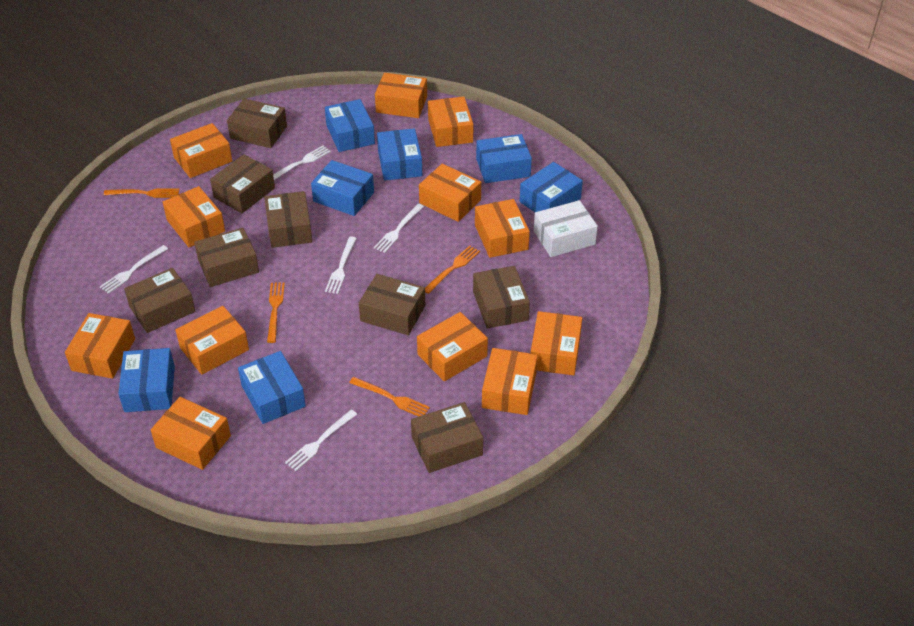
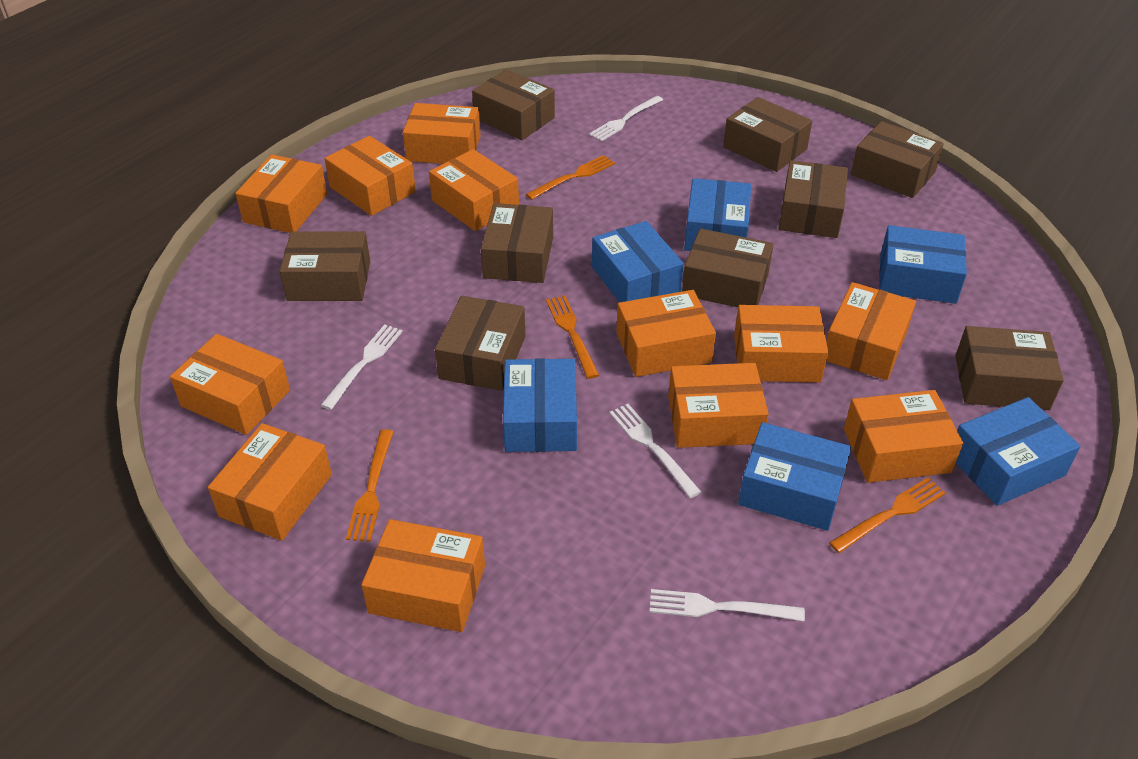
blue box: [118,348,175,412] [238,351,306,424] [311,160,374,216] [325,99,375,152] [377,128,422,181] [476,134,532,183] [520,162,583,212] = 7 -> [503,358,577,452] [592,221,684,302] [684,178,751,251] [738,422,851,531] [879,225,967,304] [956,397,1081,506] = 6
brown box: [124,268,195,333] [194,228,259,287] [210,154,275,213] [227,99,287,148] [264,191,312,248] [359,274,425,335] [411,402,483,473] [473,266,530,328] = 8 -> [280,231,370,301] [435,296,526,391] [472,69,555,140] [481,203,553,283] [682,228,774,307] [723,97,812,172] [779,160,848,238] [851,121,944,198] [955,326,1064,410] = 9
white box: [534,200,598,257] = 1 -> none = 0
white fork: [100,245,168,294] [273,146,331,180] [285,409,357,471] [325,236,357,294] [374,204,424,253] = 5 -> [320,324,403,410] [589,96,663,141] [609,404,701,498] [650,589,805,621] = 4

